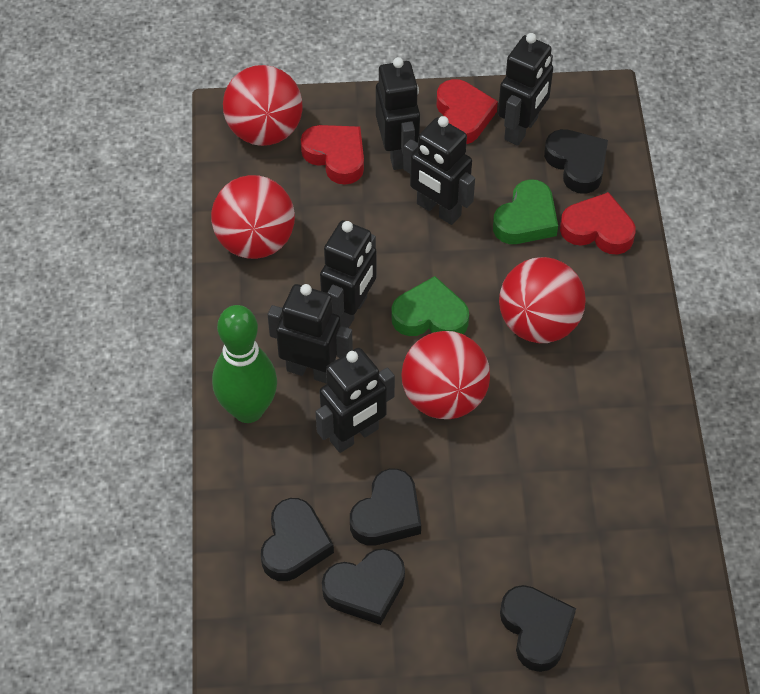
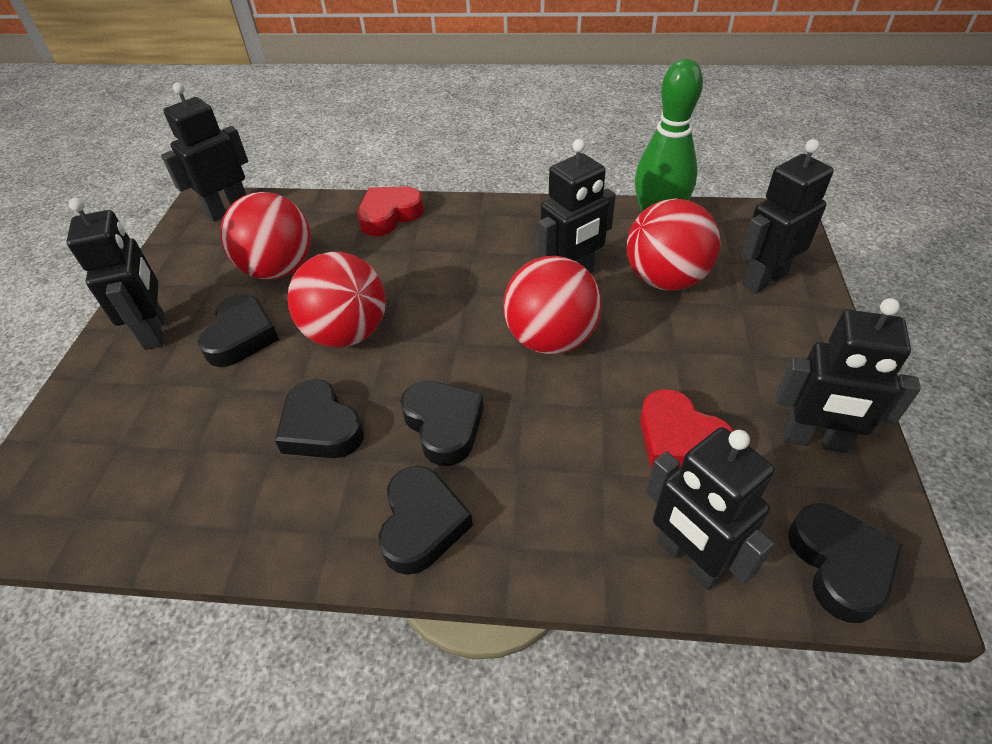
green heart: [391,276,469,336] [493,179,558,244] = 2 -> none = 0
red heart: [301,125,364,185] [436,79,498,144] [560,192,636,255] = 3 -> [357,186,424,236] [640,389,733,468] = 2

